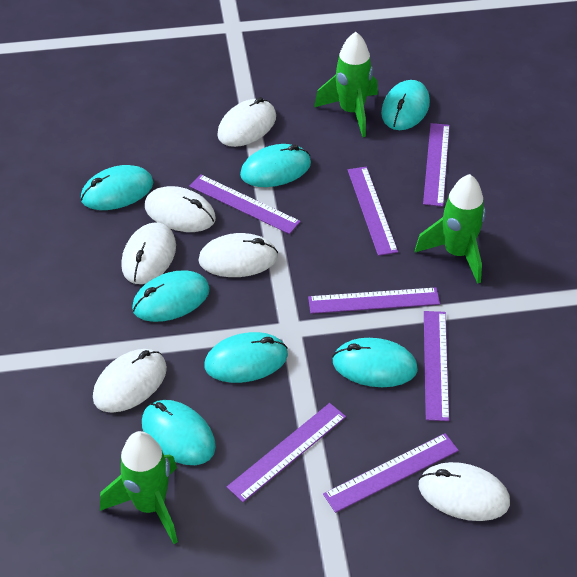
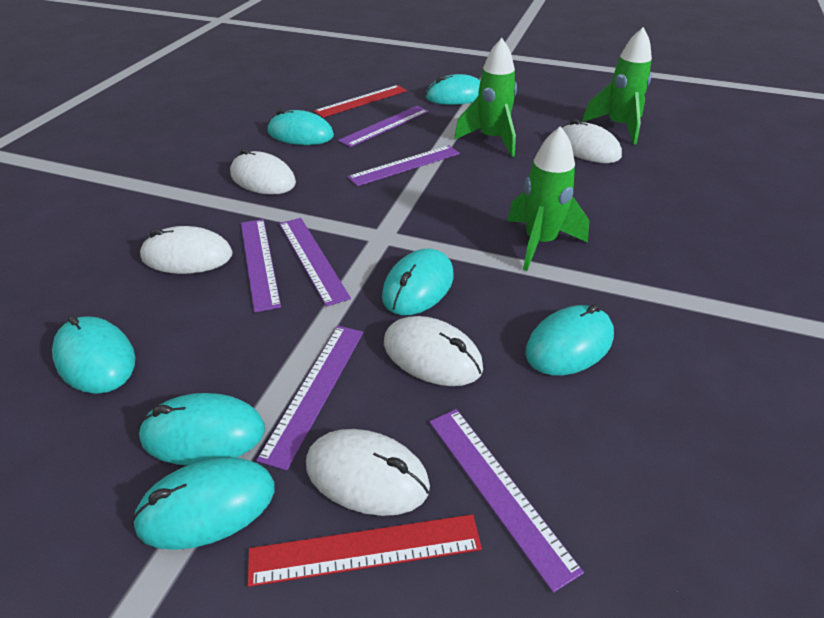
purple ruler: [189,175,301,234] [227,403,346,502] [308,287,440,314] [323,433,459,513] [348,167,398,256] [423,123,450,207] [424,311,449,421] = 7 -> [241,219,281,312] [256,326,363,471] [279,218,351,307] [338,106,429,147] [348,145,460,186] [429,409,584,593] = 6
red ruler: none = 0 -> [248,514,482,587] [314,85,407,118] = 2
white mouse: [93,349,167,413] [121,222,176,284] [145,186,216,232] [198,233,278,277] [217,97,276,147] [419,462,510,521] = 6 -> [140,226,233,274] [230,148,296,195] [306,429,430,516] [384,316,483,386] [562,119,622,163] = 5

